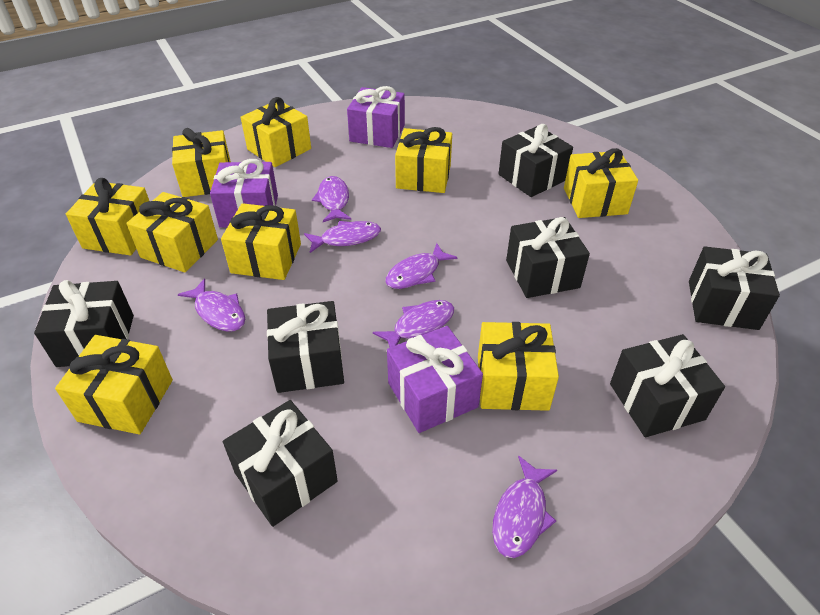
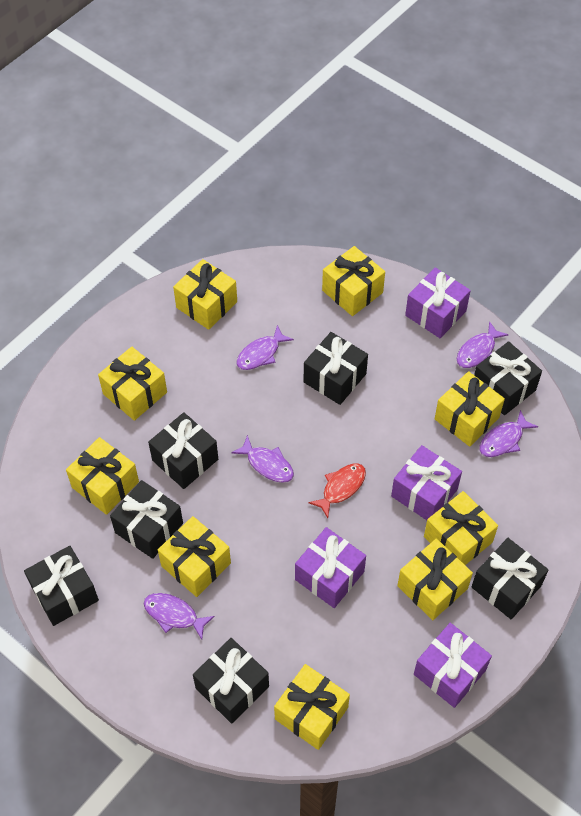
purple fish: [178,278,245,332] [304,221,381,253] [312,176,351,222] [373,300,454,347] [385,243,457,289] [492,455,557,558] = 6 -> [144,593,215,640] [232,435,294,483] [237,325,294,370] [457,321,509,368] [479,410,538,457] = 5
purple gift: [210,159,278,228] [347,86,405,148] [387,326,483,433] = 3 -> [295,527,366,608] [391,445,462,520] [405,268,471,338] [414,623,492,708] = 4
red fish: none = 0 -> [308,463,366,518] = 1

